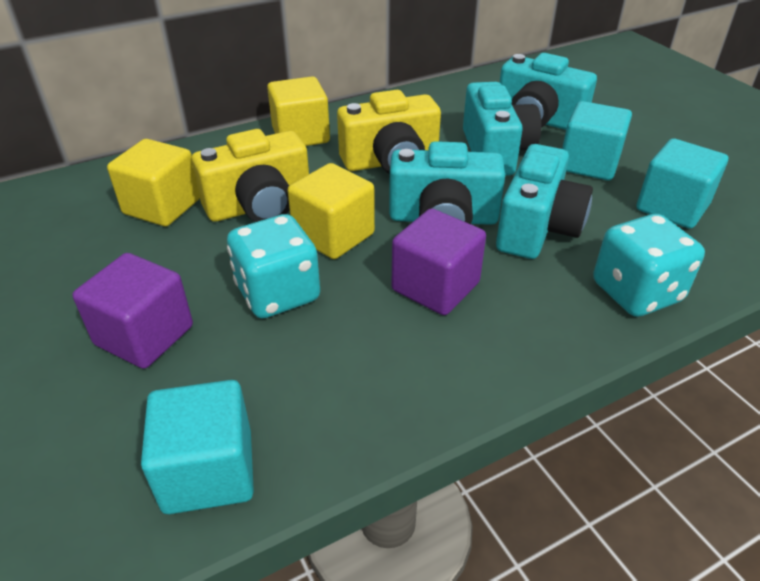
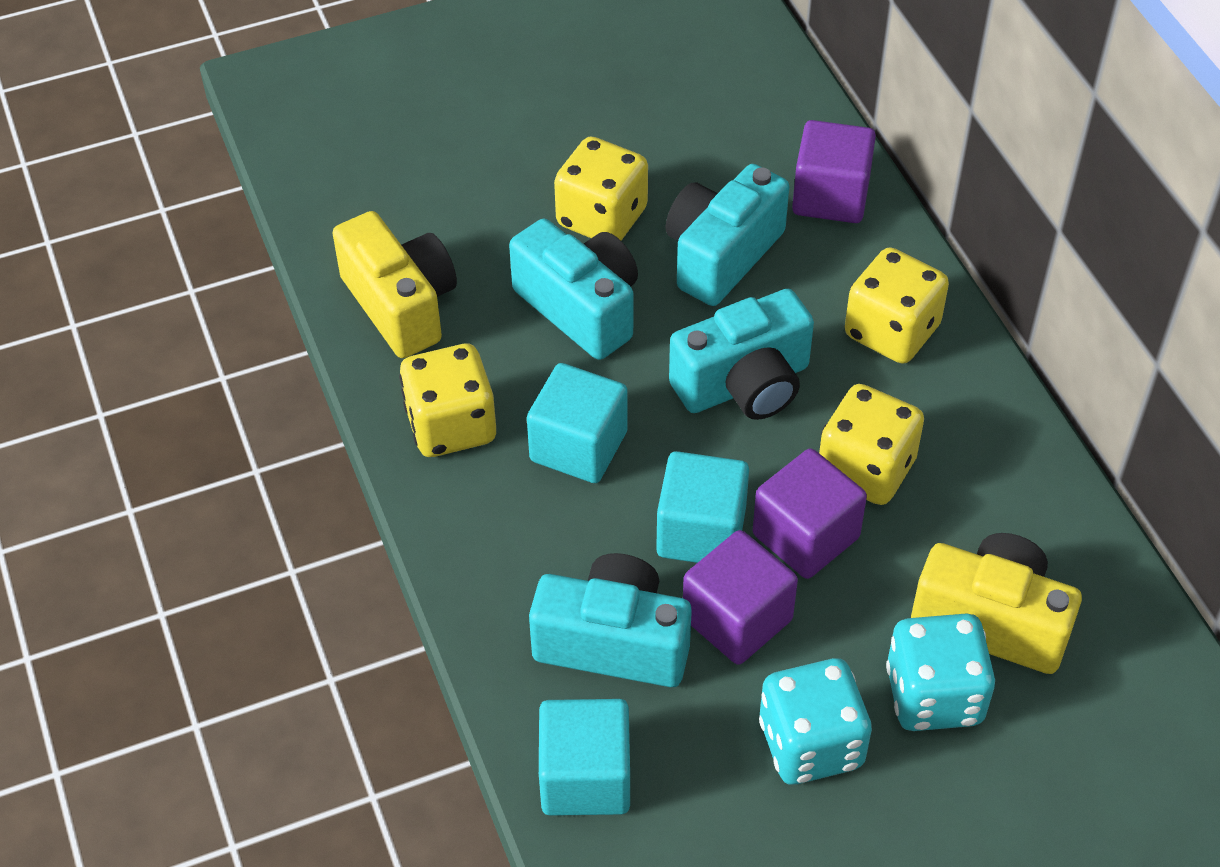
purple cube: [72,253,193,369] [391,209,486,315] = 2 -> [683,530,798,665] [753,448,867,579] [792,120,876,223] = 3
yellow cube: [107,139,200,226] [267,76,330,146] [287,163,375,259] = 3 -> none = 0
yellow dice: none = 0 -> [399,344,496,457] [554,137,648,241] [819,384,924,505] [845,247,949,364] = 4

